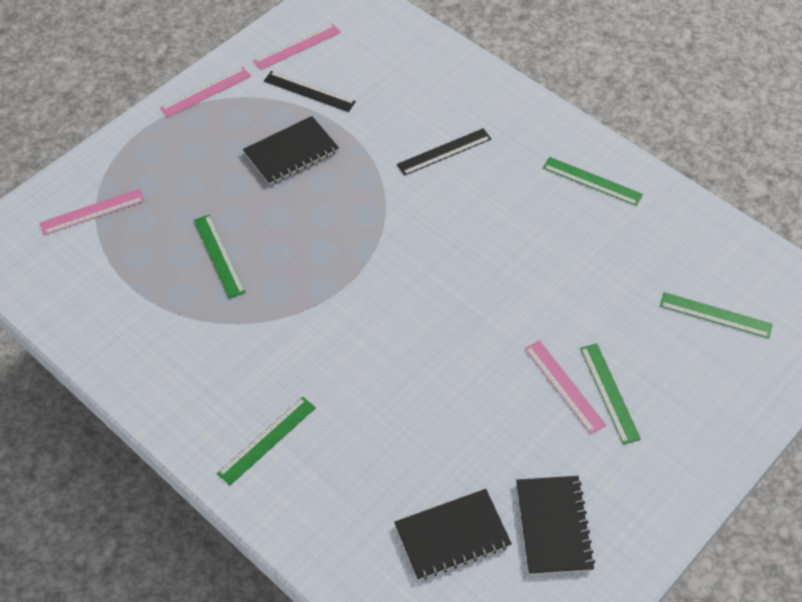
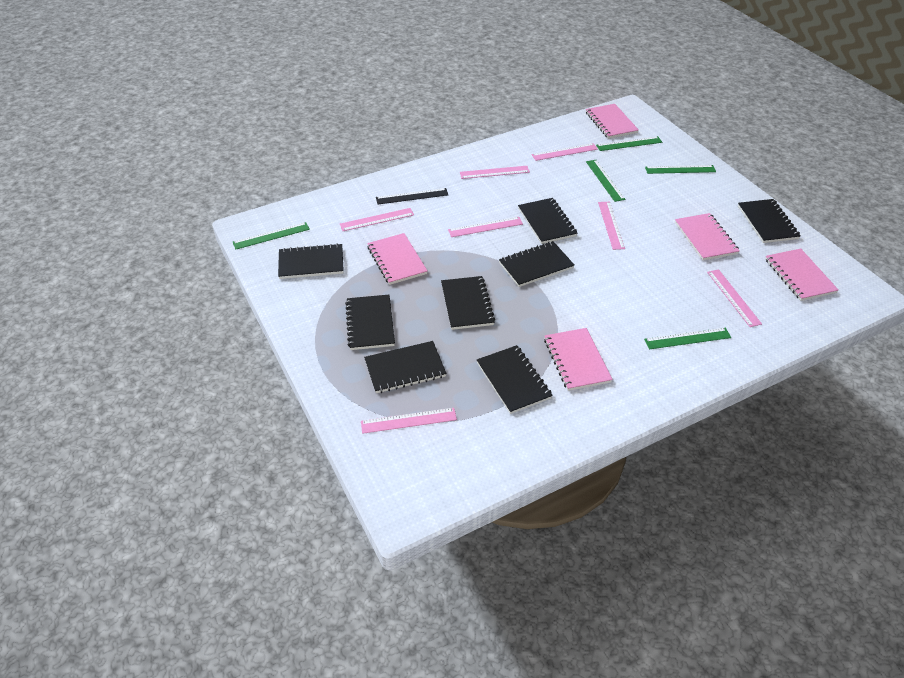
black notebook: [243,116,339,185] [394,489,512,580] [516,476,595,575] = 3 -> [278,244,344,279] [345,295,395,350] [364,341,447,393] [441,276,495,330] [477,345,553,414] [499,241,574,287] [518,198,578,244] [738,199,801,243] = 8
black ruler: [264,71,356,112] [397,128,491,176] = 2 -> [376,188,448,204] = 1
pink notebook: none = 0 -> [367,233,427,285] [544,328,613,391] [586,104,639,139] [675,213,740,260] [765,249,838,301] = 5
pink ruler: [40,189,145,235] [160,67,251,117] [253,24,341,70] [524,340,606,434] = 4 -> [340,208,414,231] [361,408,457,434] [448,217,523,237] [460,166,530,179] [532,143,598,161] [598,202,625,250] [707,269,762,327] = 7

